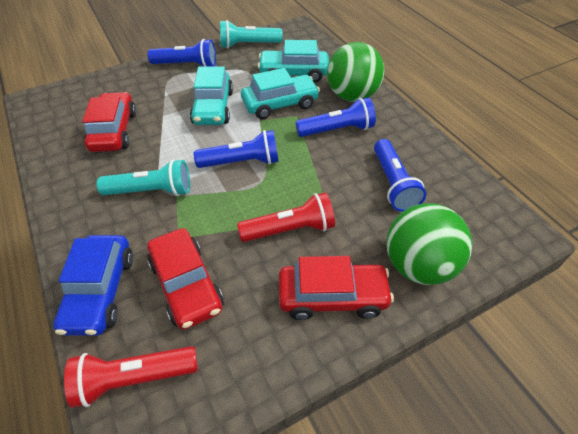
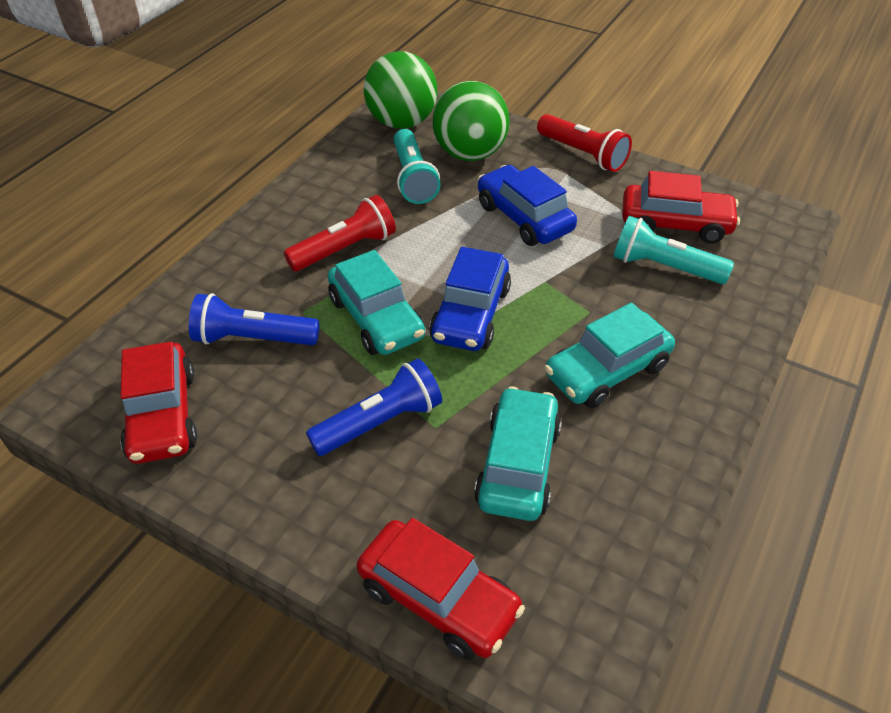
blue car: [53,235,133,336] = 1 -> [429,247,511,351] [478,165,577,246] = 2
blue flashlight: [147,39,216,67] [194,130,279,168] [296,97,376,137] [374,139,426,212] = 4 -> [189,293,319,345] [306,359,442,456] = 2

